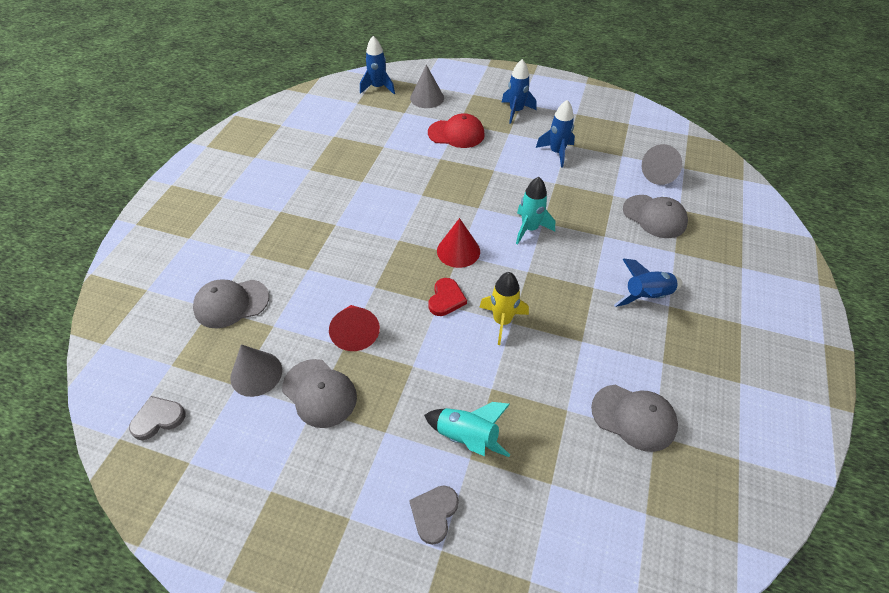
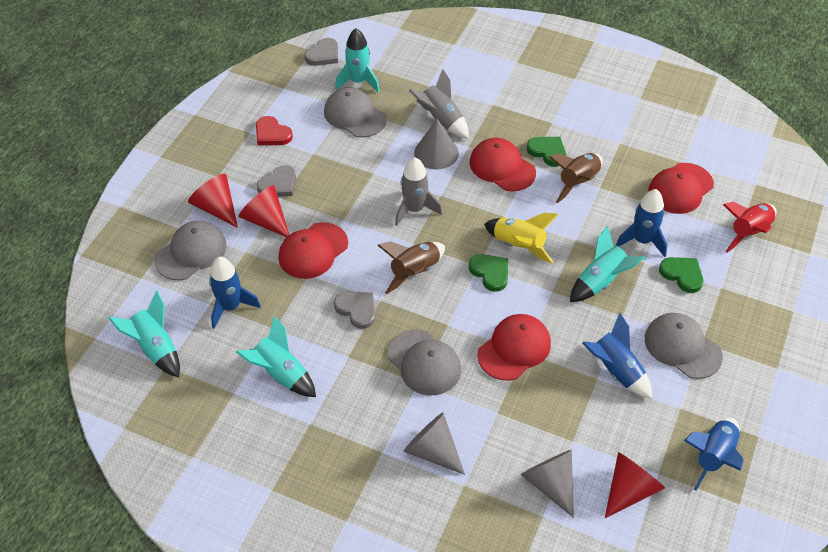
brown rocket: none = 0 -> [377,241,445,294] [549,153,603,203] = 2
green heart: none = 0 -> [469,254,508,292] [527,137,566,167] [659,257,703,293] = 3
grey heart: [129,396,185,440] [409,486,459,545] = 2 -> [256,165,296,197] [304,38,338,66] [334,292,375,329] = 3
grey rocket: none = 0 -> [395,157,442,226] [409,69,469,139] = 2
red cap: [428,113,485,148] = 1 -> [279,222,348,279] [470,138,536,191] [478,314,551,381] [648,163,714,214] = 4
red cone: [329,305,380,351] [437,218,480,268] = 2 -> [188,174,238,228] [239,185,289,237] [605,452,665,518] = 3
red rocket: none = 0 -> [723,202,777,253] = 1
turquoise rocket: [424,402,510,457] [516,177,555,245] = 2 -> [109,290,180,377] [236,315,316,397] [335,28,380,93] [570,226,646,302] = 4

